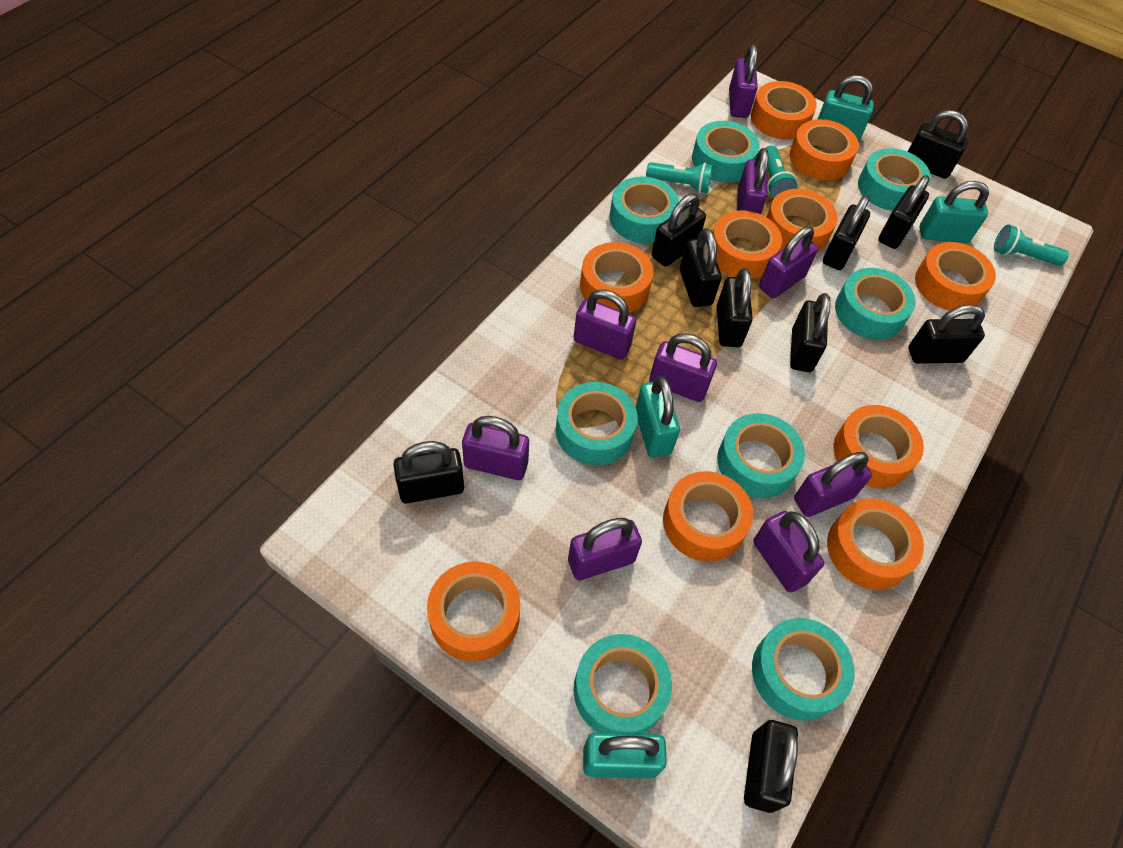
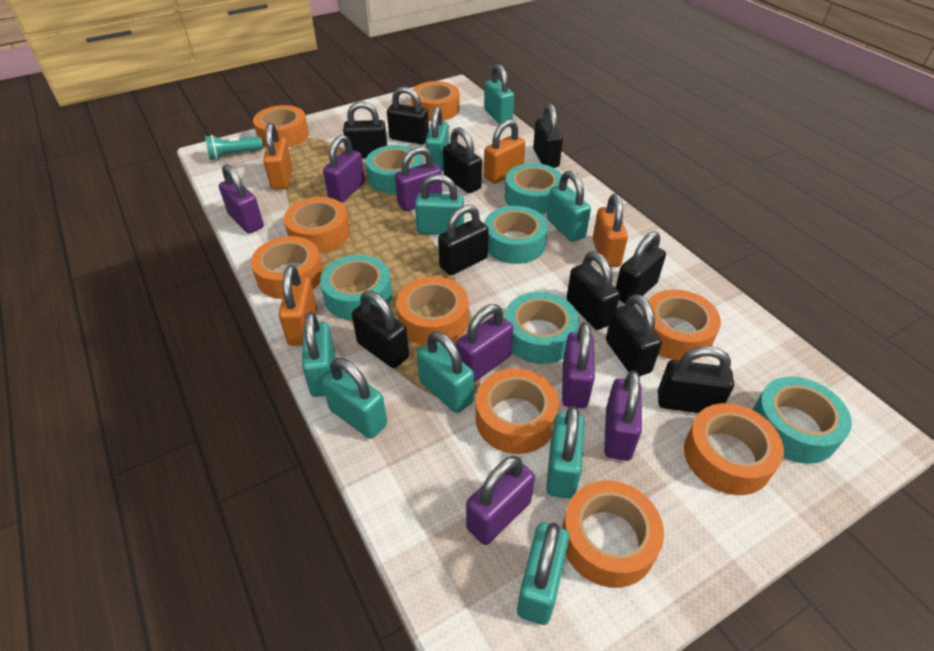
orange padlock: none = 0 -> [263,123,292,190] [279,265,317,346] [484,119,525,184] [593,194,628,267] = 4
orange tape: [427,561,520,662] [580,242,654,312] [663,471,753,562] [713,211,782,279] [751,81,817,140] [767,189,838,252] [790,119,859,180] [827,498,924,590] [833,405,924,488] [915,242,996,311] = 10 -> [251,236,323,299] [253,105,309,148] [284,197,350,253] [396,277,468,345] [411,81,460,121] [476,368,559,454] [562,481,664,588] [643,290,721,361] [684,403,784,495] = 9
purple padlock: [462,416,529,480] [568,518,642,580] [573,289,636,359] [649,333,717,402] [729,45,758,118] [737,148,768,214] [753,511,824,592] [759,226,818,298] [794,452,872,517] = 9 -> [219,164,264,234] [323,135,365,203] [395,147,442,211] [456,304,513,382] [466,456,535,545] [562,322,595,408] [604,370,642,461] = 7
turquoise flashlight: [646,162,713,193] [765,145,798,199] [994,225,1069,266] = 3 -> [205,135,263,160] = 1
turquoise padlock: [583,732,667,779] [636,376,680,458] [818,75,874,141] [920,181,989,243] = 4 -> [302,312,335,397] [322,358,387,439] [415,174,464,235] [417,331,474,413] [425,106,449,171] [484,64,514,124] [517,522,569,625] [546,406,585,499] [547,171,591,242] = 9
turquoise tape: [556,382,638,465] [574,634,672,734] [610,176,679,243] [692,121,759,183] [717,413,805,498] [752,618,855,721] [835,268,916,340] [858,148,931,211] = 8 -> [320,255,392,320] [366,145,422,194] [484,206,548,264] [505,163,562,214] [505,292,579,364] [753,377,852,464] = 6

